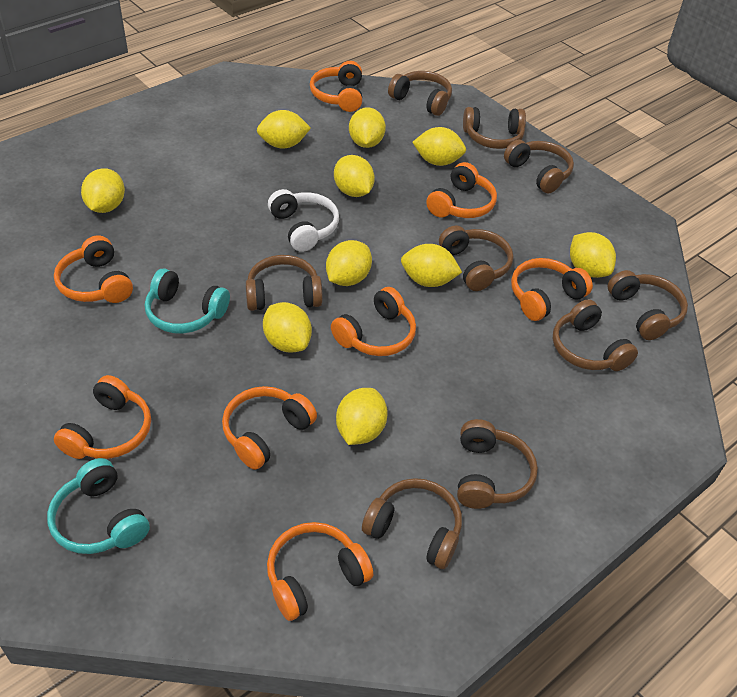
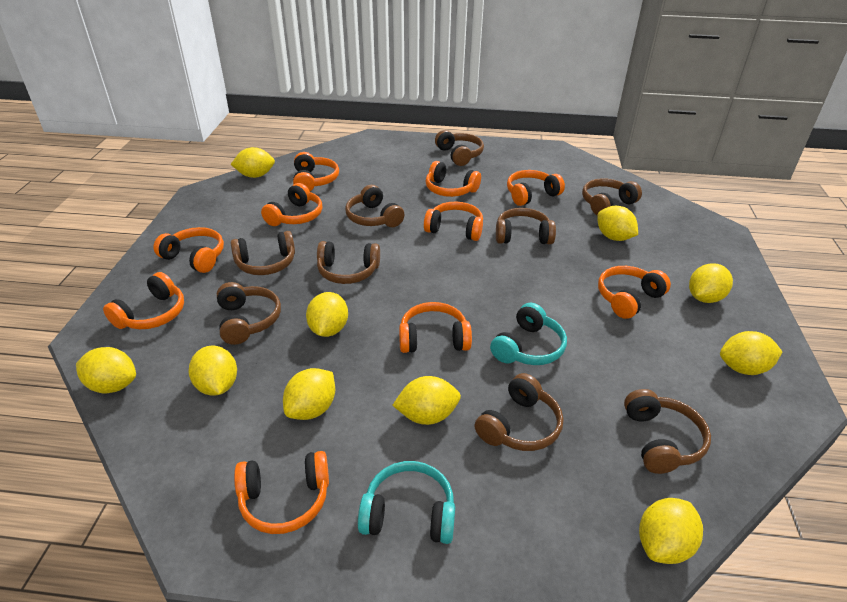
orange headphones: [54,236,133,303] [54,375,151,459] [222,386,317,470] [267,522,373,621] [310,61,362,112] [331,287,416,356] [426,162,497,218] [511,258,593,321] = 8 -> [103,272,184,329] [154,227,224,273] [234,451,329,534] [261,183,322,226] [293,152,339,191] [399,302,472,353] [424,202,483,241] [425,161,481,197] [507,170,565,206] [598,266,671,319] = 10
white headphones: [268,189,339,252] = 1 -> none = 0

